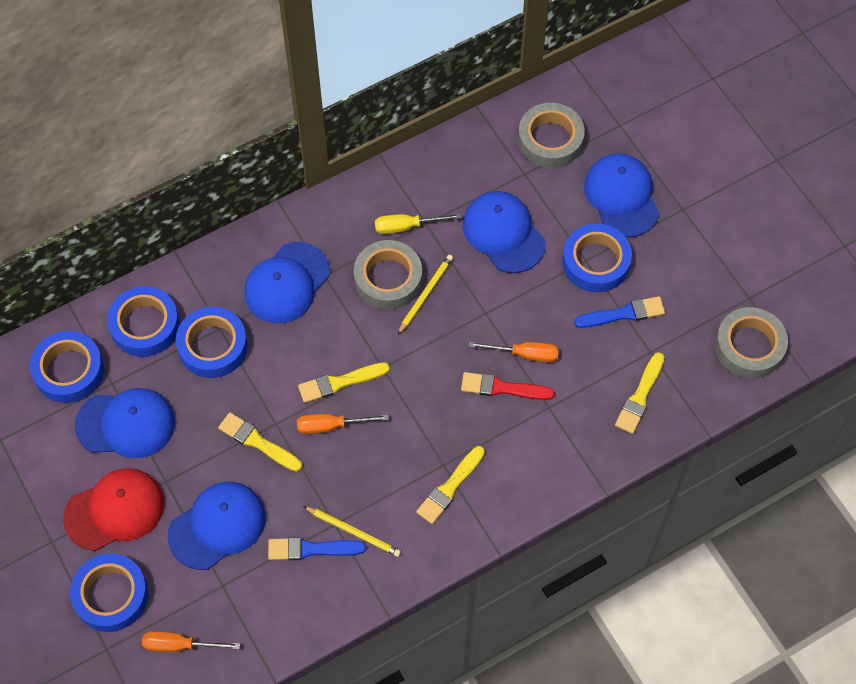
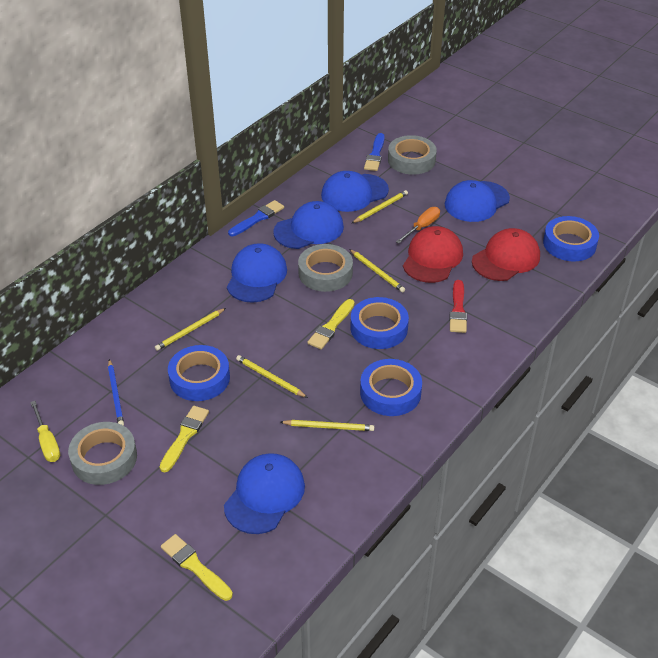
blue pencil: none = 0 -> [108,359,124,426] = 1
blue tape: [30,331,104,403] [70,553,148,632] [107,286,180,357] [176,307,248,378] [562,224,632,292] = 5 -> [168,345,230,401] [351,297,409,349] [360,359,422,416] [543,216,599,261] = 4
orange screwdriver: [142,631,240,652] [297,414,389,434] [468,342,559,362] = 3 -> [396,207,440,244] = 1
red cap: [63,468,164,551] = 1 -> [403,226,463,283] [472,228,540,281] = 2
yellow brush: [218,412,302,472] [298,362,390,403] [416,446,485,524] [615,352,664,434] = 4 -> [160,406,209,473] [161,534,233,601] [307,299,355,349] = 3
yellow pencil: [303,506,401,557] [398,255,453,334] = 2 -> [155,308,226,351] [236,355,308,398] [281,420,374,431] [349,249,405,292] [352,190,408,223] = 5

